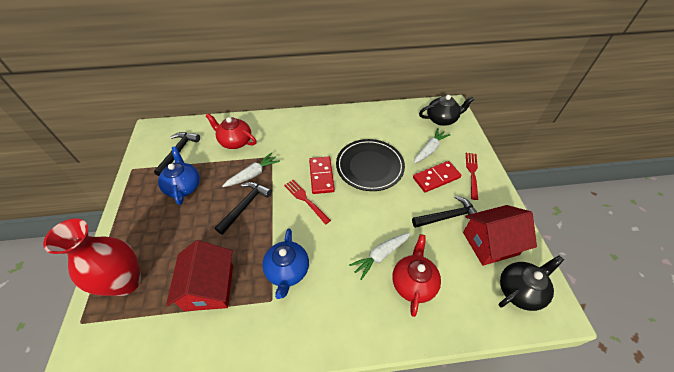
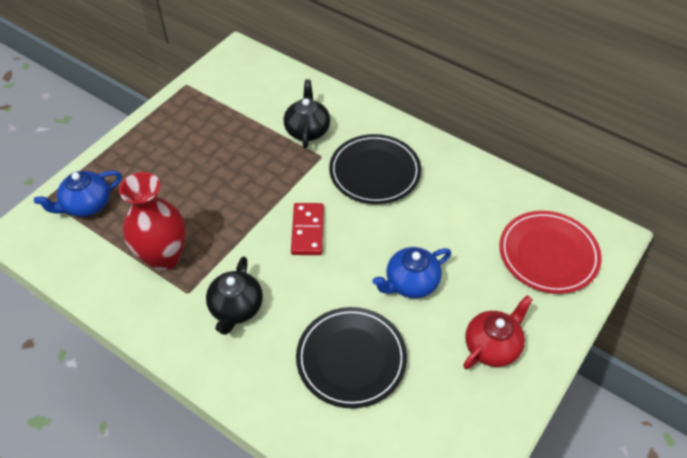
black hammer: [154,132,200,176] [215,182,272,235] [412,196,477,228] = 3 -> none = 0
black plate: [336,139,405,191] = 1 -> [296,307,407,408] [329,134,421,204] = 2
red domino: [309,156,335,194] [413,161,461,192] = 2 -> [291,203,324,255] = 1
red fork: [284,180,331,225] [466,153,478,200] = 2 -> none = 0
red house: [166,240,233,311] [463,205,537,266] = 2 -> none = 0
red plate: none = 0 -> [499,211,602,294] = 1
red teapot: [206,113,256,149] [392,234,441,317] = 2 -> [463,295,533,369] = 1
white carrot: [222,152,280,187] [349,233,411,280] [414,128,451,164] = 3 -> none = 0

